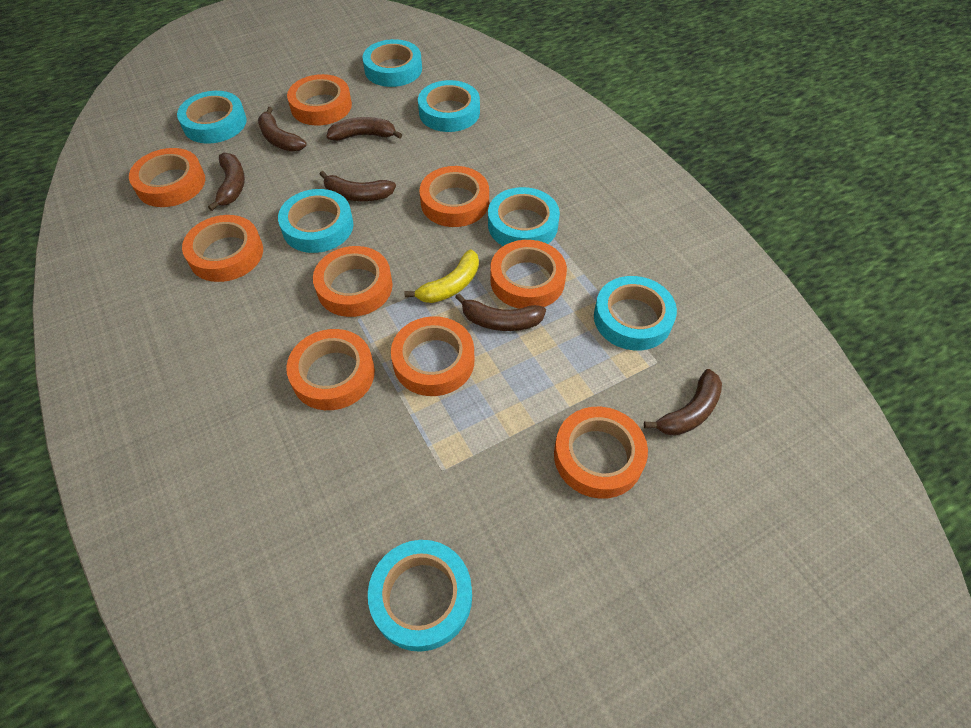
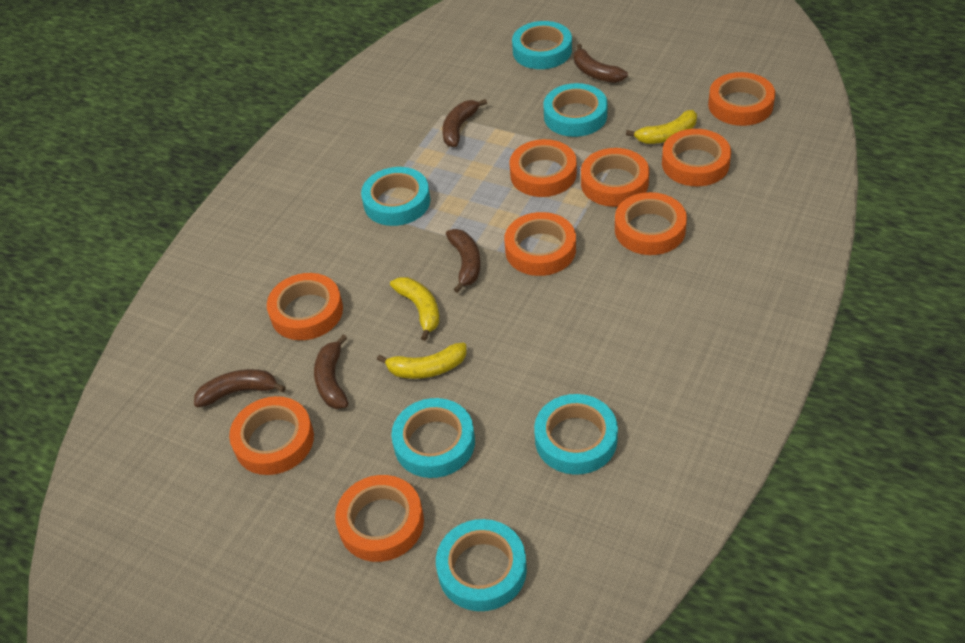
brown banana: [208,153,245,211] [258,107,307,152] [319,171,396,201] [327,117,402,141] [455,294,546,331] [644,369,722,436] = 6 -> [194,369,286,407] [314,335,348,409] [442,99,487,147] [446,229,481,293] [574,44,628,83] = 5
turquoise tape: [177,91,247,144] [278,189,353,253] [362,39,422,87] [368,540,472,652] [418,80,480,132] [488,187,560,246] [594,276,677,350] = 7 -> [361,167,430,226] [391,398,475,478] [436,519,527,611] [512,21,572,69] [534,394,618,475] [543,83,607,137] = 6
yellow banana: [405,250,479,303] = 1 -> [377,343,466,379] [390,277,439,341] [626,110,697,144] = 3

